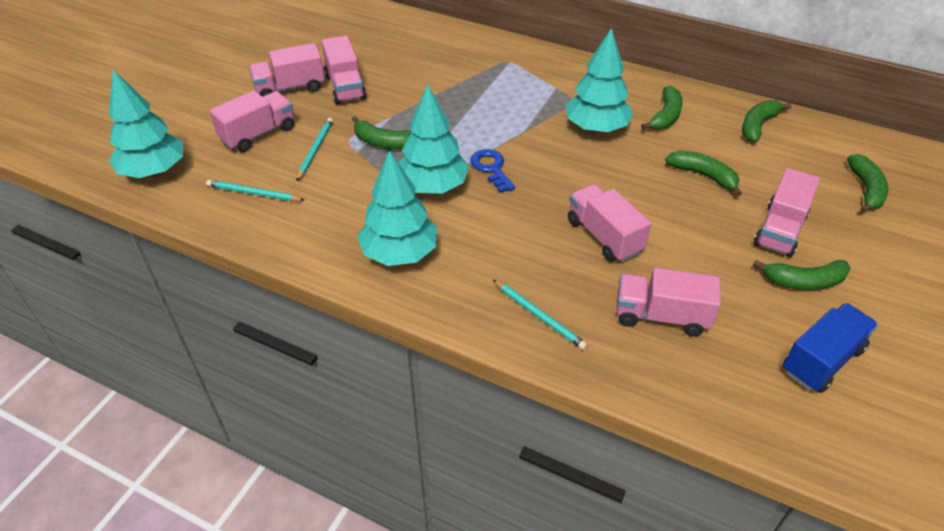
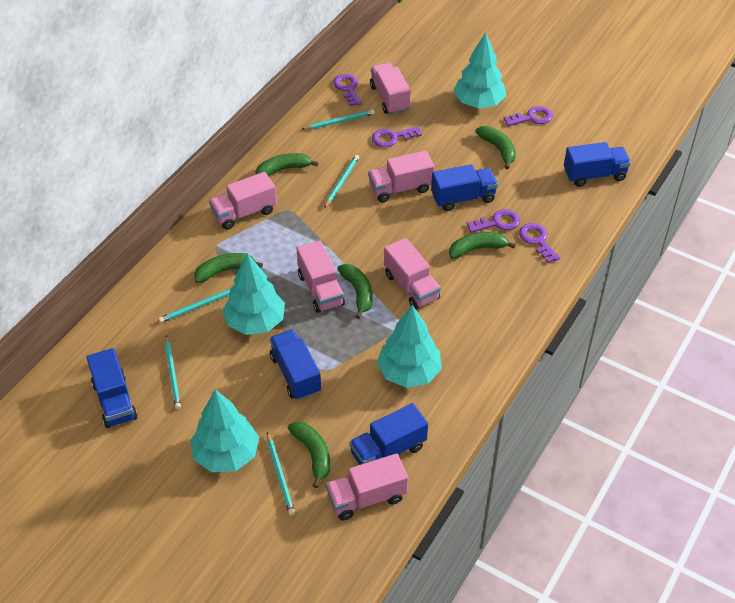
blue key: [470,149,515,193] = 1 -> none = 0
blue truck: [783,303,878,393] = 1 -> [86,348,138,428] [270,329,321,400] [349,403,428,465] [431,164,498,211] [564,142,631,187] = 5
purple key: none = 0 -> [333,74,362,106] [372,126,422,147] [467,209,520,233] [504,106,553,126] [519,223,560,263] = 5
turquoise pencil: [206,180,304,201] [296,118,333,181] [493,280,587,350] = 3 -> [158,289,230,323] [165,335,181,409] [267,432,295,515] [302,110,375,130] [324,155,359,208] = 5

